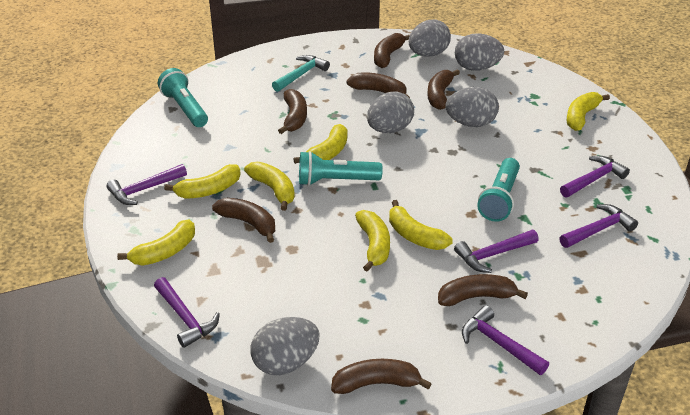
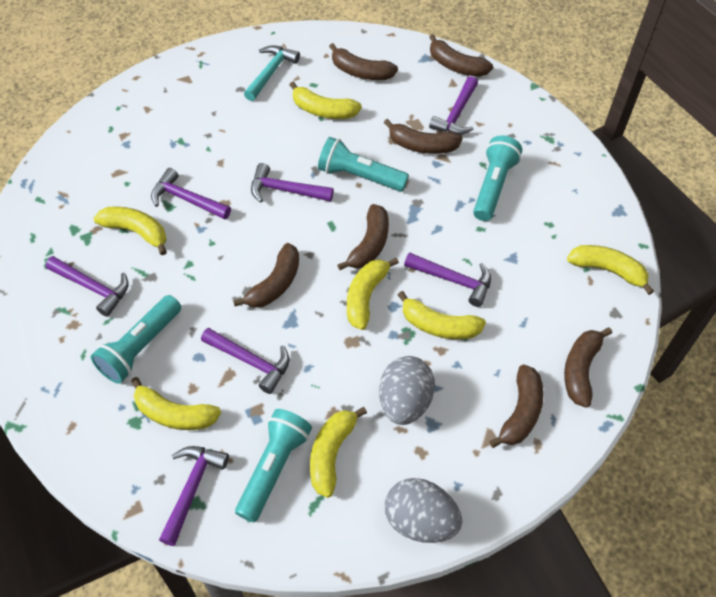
grey egg: [250,317,320,375] [367,92,414,133] [409,20,451,57] [445,87,499,127] [455,33,504,71] = 5 -> [379,356,435,425] [385,478,463,543] = 2
purple hammer: [106,164,187,205] [154,277,220,348] [454,230,539,273] [462,305,549,375] [560,156,630,197] [560,204,638,248] = 6 -> [46,256,129,317] [151,168,231,220] [159,446,229,546] [201,328,290,394] [251,163,334,203] [404,252,491,307] [429,76,478,135] = 7
turquoise flashlight: [158,68,208,127] [299,151,383,186] [477,158,520,222] = 3 -> [91,295,181,384] [235,409,312,522] [318,137,409,192] [473,135,522,221] = 4

